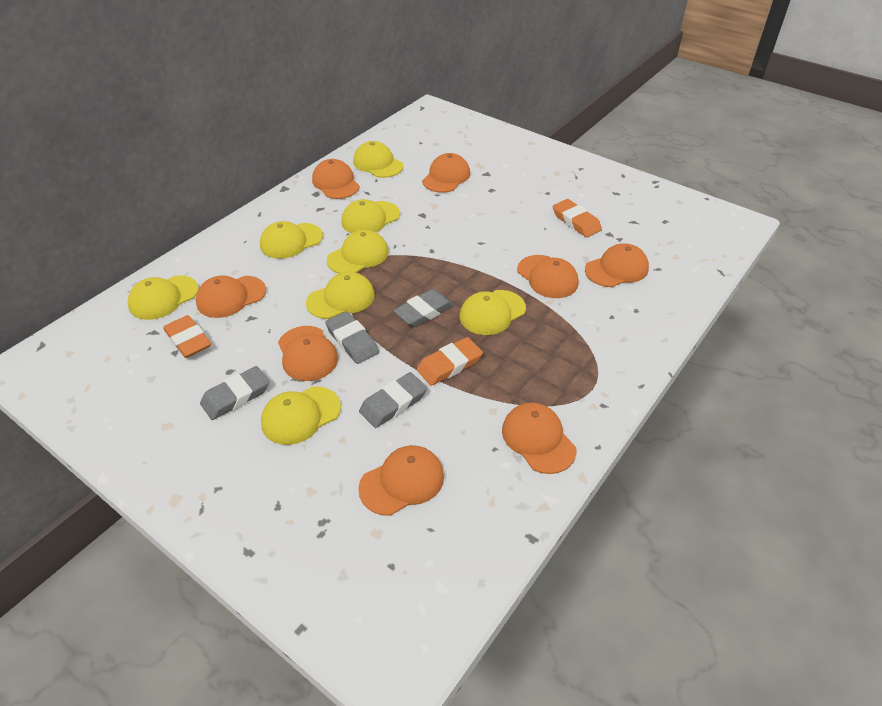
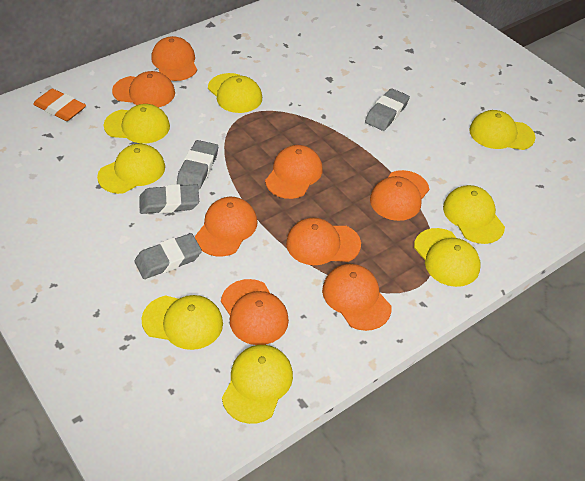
orange eraser: [163,315,211,358] [417,337,483,386] [553,199,602,237] = 3 -> [33,89,86,121] = 1

